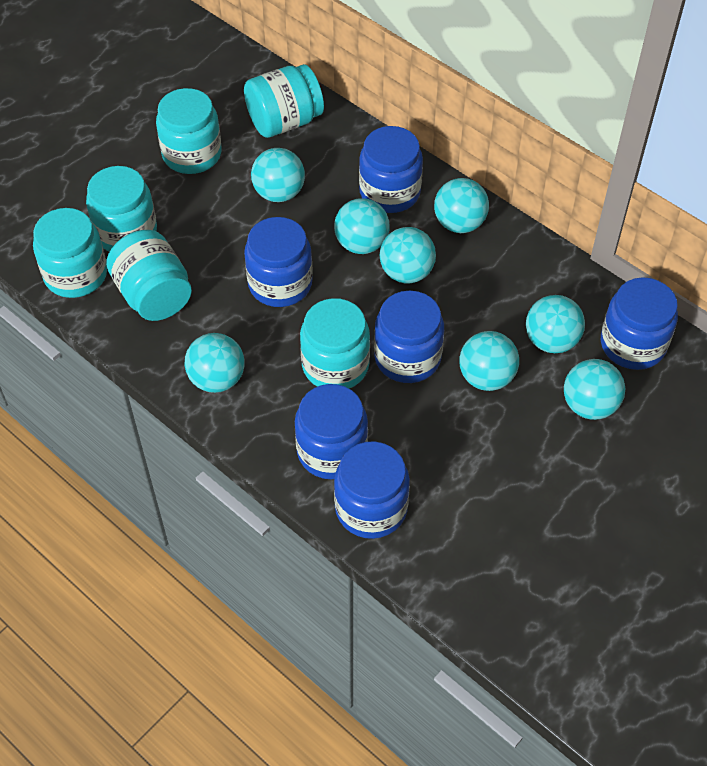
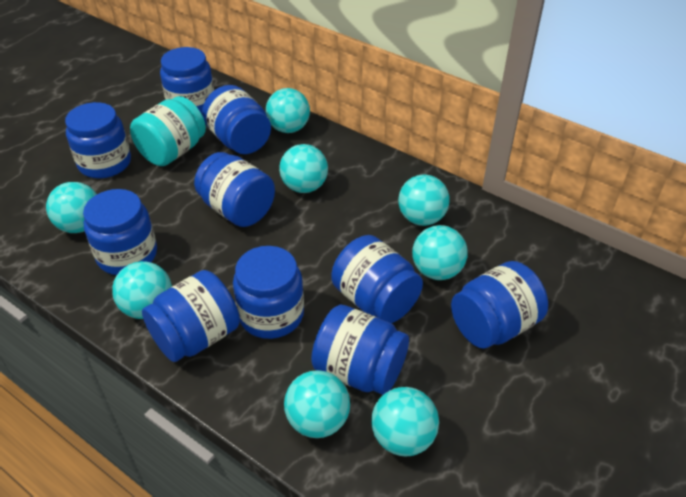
blue jar: [244,217,313,307] [295,384,368,479] [334,441,410,539] [359,126,423,213] [374,291,444,383] [601,277,678,370] = 6 -> [65,102,131,178] [83,189,157,275] [142,270,240,362] [160,47,214,114] [194,152,275,227] [202,85,271,154] [233,246,304,339] [311,305,409,395] [331,235,423,323] [451,261,548,349] = 10
turquoise jar: [33,208,107,298] [86,166,157,252] [106,230,192,321] [156,88,222,174] [244,64,324,138] [300,298,370,388] = 6 -> [130,96,206,166] = 1

